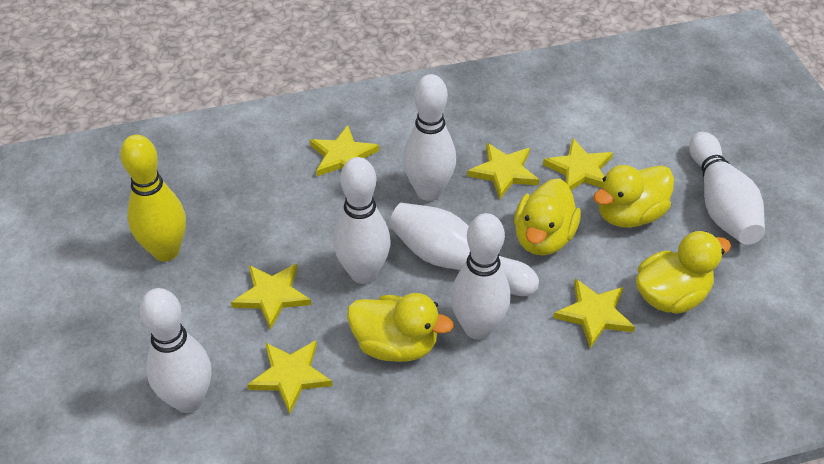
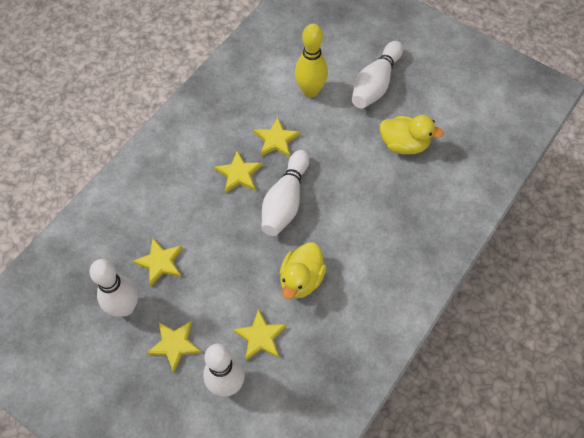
white bowling pin: [140,288,212,413] [333,157,391,284] [389,203,539,296] [403,74,456,201] [451,213,510,340] [689,132,765,245] = 6 -> [90,259,138,317] [203,344,245,397] [261,150,309,236] [352,41,403,109] = 4
yellow duck: [347,293,454,362] [514,178,581,256] [593,165,674,228] [636,231,731,314] = 4 -> [280,242,327,299] [380,115,444,154] = 2
yellow star: [231,263,311,330] [247,340,333,414] [310,125,379,176] [467,143,539,199] [543,138,613,190] [553,279,635,348] = 6 -> [133,238,183,287] [147,321,202,372] [214,151,262,193] [233,308,287,360] [254,117,300,157] = 5

